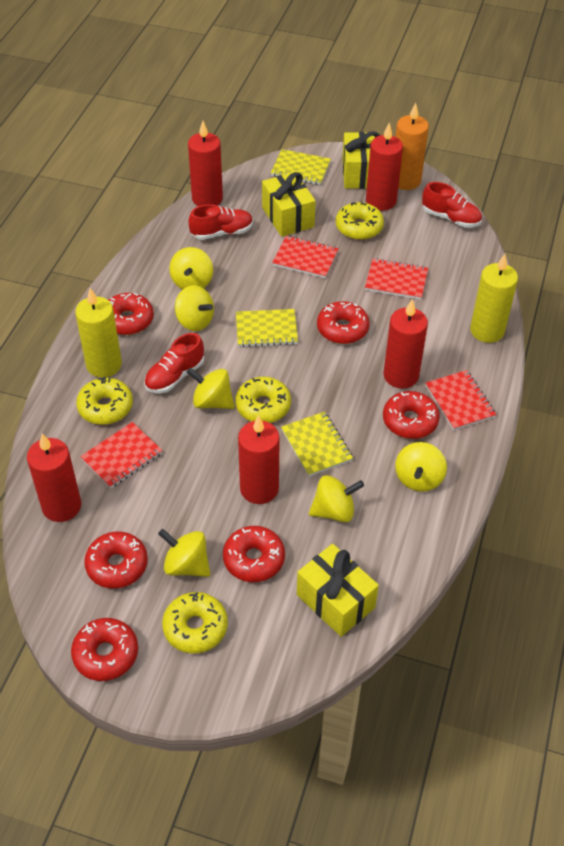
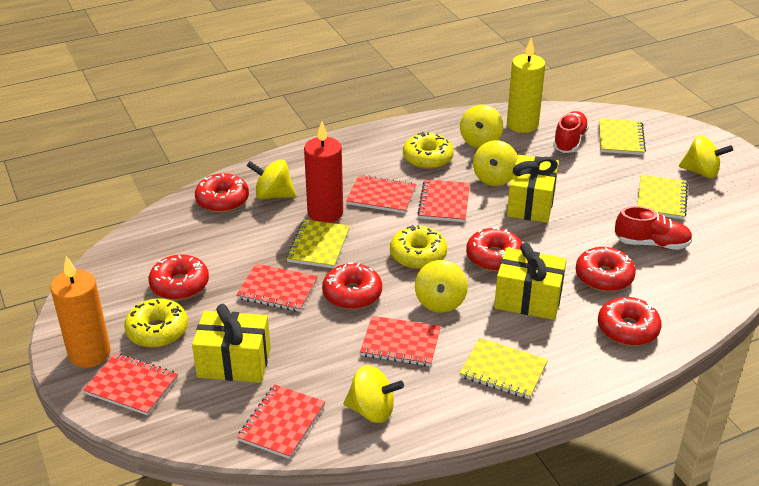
red candle: [27,434,81,522] [188,121,223,206] [238,415,280,504] [366,123,403,211] [383,299,428,389] = 5 -> [304,121,343,223] = 1
red notebook: [80,422,163,488] [272,236,339,278] [365,258,428,300] [425,370,496,430] = 4 -> [83,353,178,416] [236,263,318,312] [237,384,325,459] [346,175,416,213] [360,316,441,366] [418,179,470,222] = 6
red shoe: [144,333,204,393] [189,204,253,240] [422,182,482,228] = 3 -> [553,111,589,153] [615,206,693,250] = 2
yellow candle: [75,288,122,378] [470,254,518,343] = 2 -> [507,38,545,133] = 1
yellow donut: [76,377,133,425] [162,592,228,653] [235,377,291,423] [336,201,384,240] = 4 -> [124,298,188,348] [390,225,447,269] [403,132,454,169] = 3
yellow notebook: [236,309,298,347] [271,149,331,185] [281,412,353,477] = 3 -> [286,219,350,268] [460,338,548,399] [599,118,646,155] [637,175,688,219] = 4

